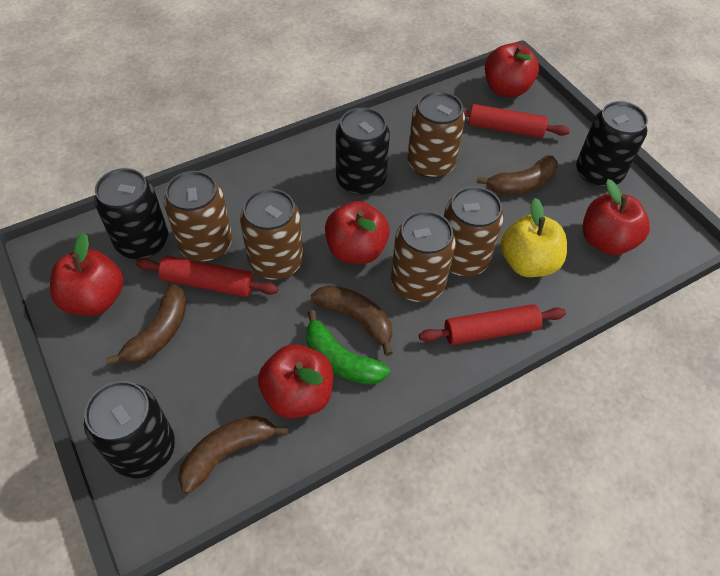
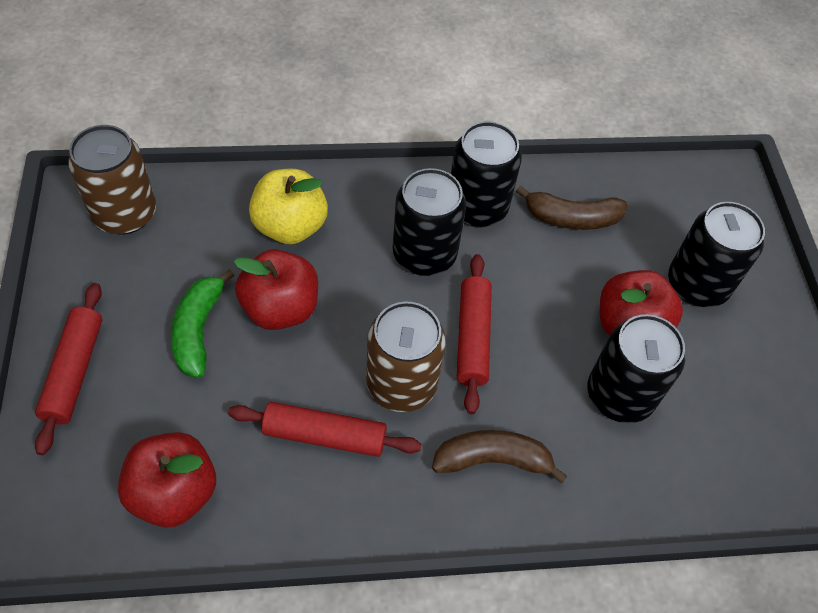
brown banana: [106,284,187,365] [178,416,288,494] [311,285,393,356] [477,155,558,195] = 4 -> [432,430,567,483] [516,185,627,230] = 2
brown can: [164,171,232,262] [240,189,303,280] [391,211,456,302] [407,91,465,178] [444,186,504,277] = 5 -> [68,125,156,234] [366,302,446,412] = 2
red apple: [50,232,124,316] [258,344,333,419] [325,201,390,264] [485,43,539,97] [582,179,650,255] = 5 -> [118,432,216,528] [234,249,318,330] [600,270,683,336] = 3

